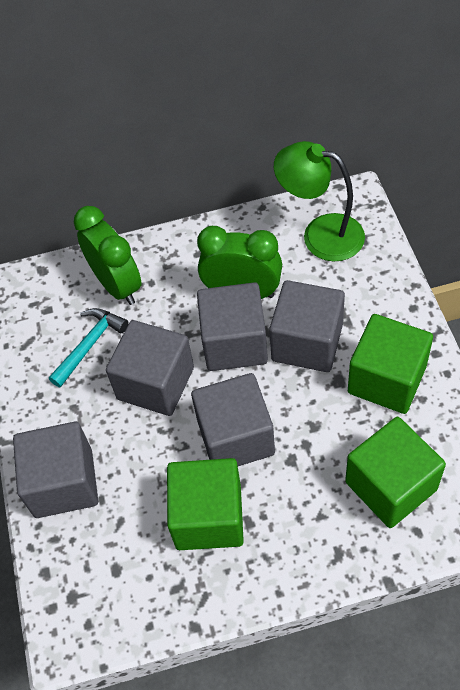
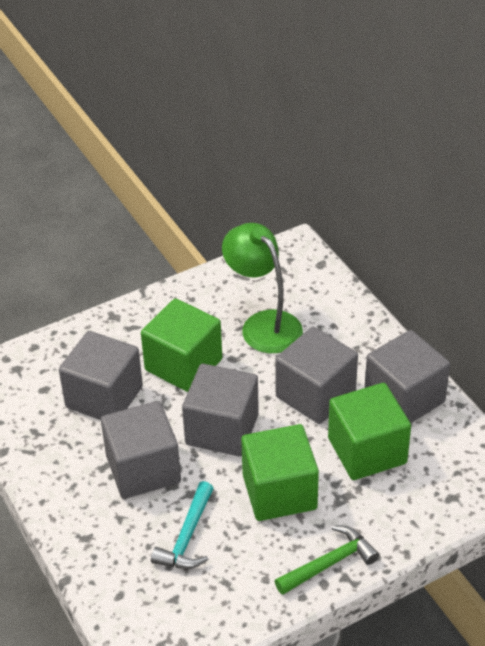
green clock: [74,206,142,305] [197,226,282,299] = 2 -> none = 0
green hammer: none = 0 -> [275,525,379,595] = 1

